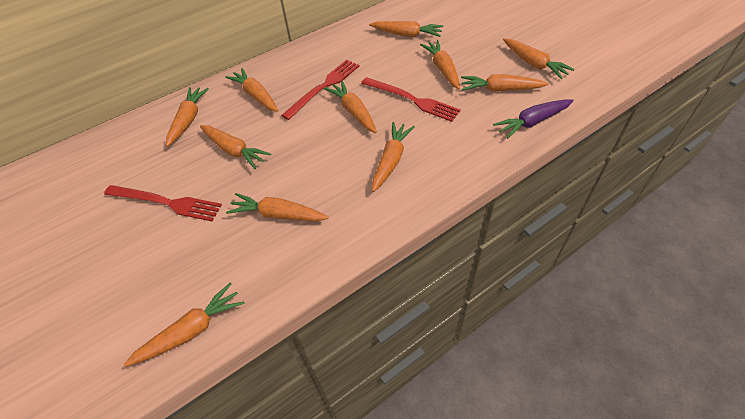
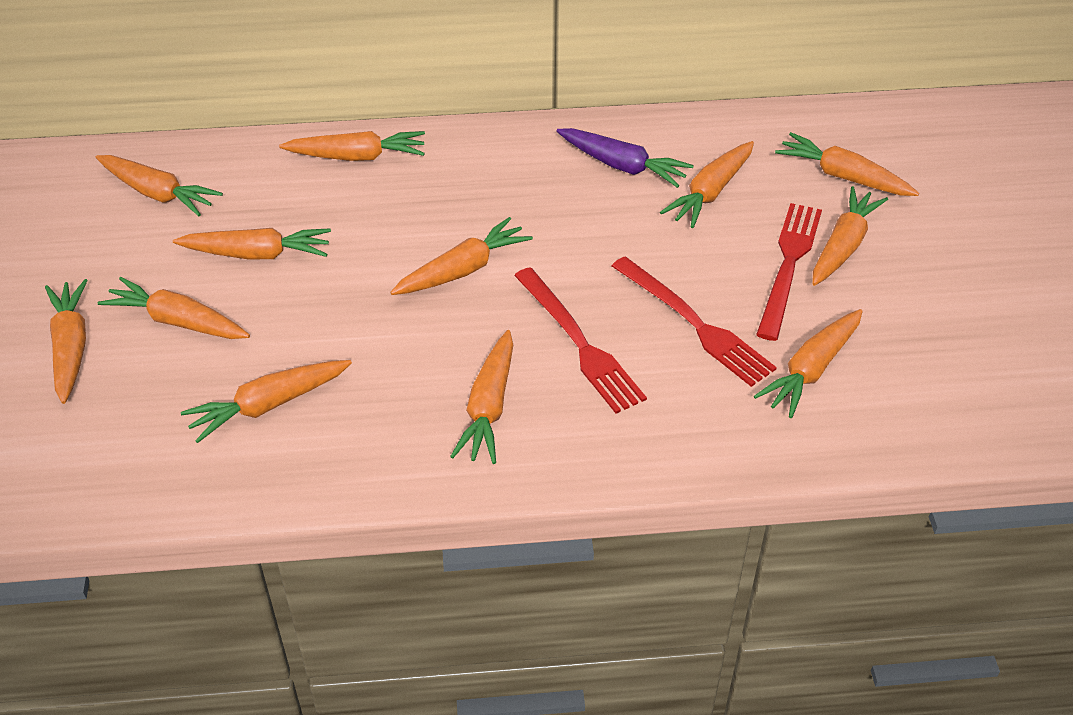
orange carrot: [124,283,244,367] [166,87,209,147] [200,125,271,169] [225,68,278,112] [226,193,328,221] [324,80,377,133] [369,21,443,37] [372,122,415,192] [420,40,460,89] [461,74,548,92] [503,38,575,79] = 11 -> [45,279,88,404] [96,155,223,216] [98,277,250,339] [173,228,331,260] [181,360,352,443] [279,131,425,161] [390,217,533,295] [450,330,513,464] [660,141,754,228] [754,309,863,418] [775,132,919,196] [812,186,888,286] = 12

